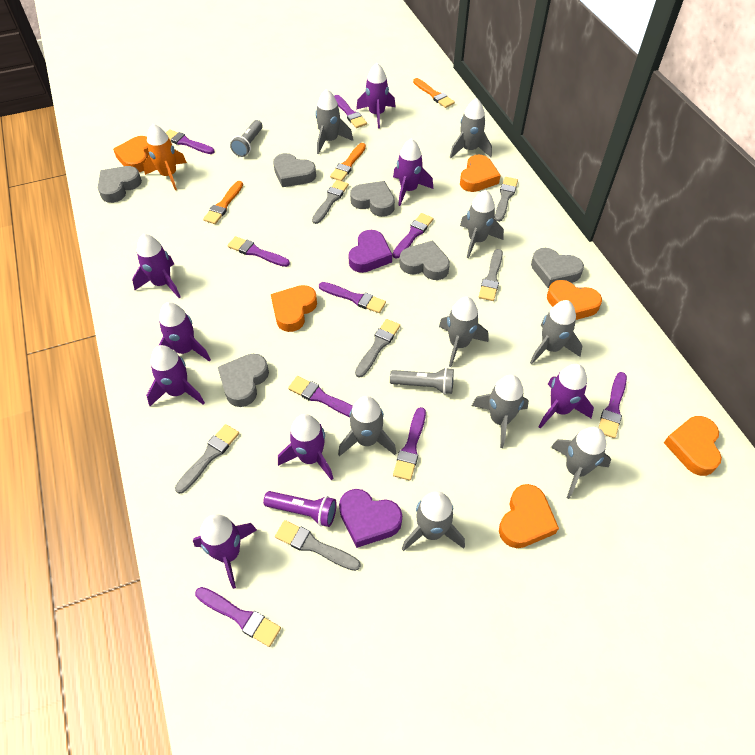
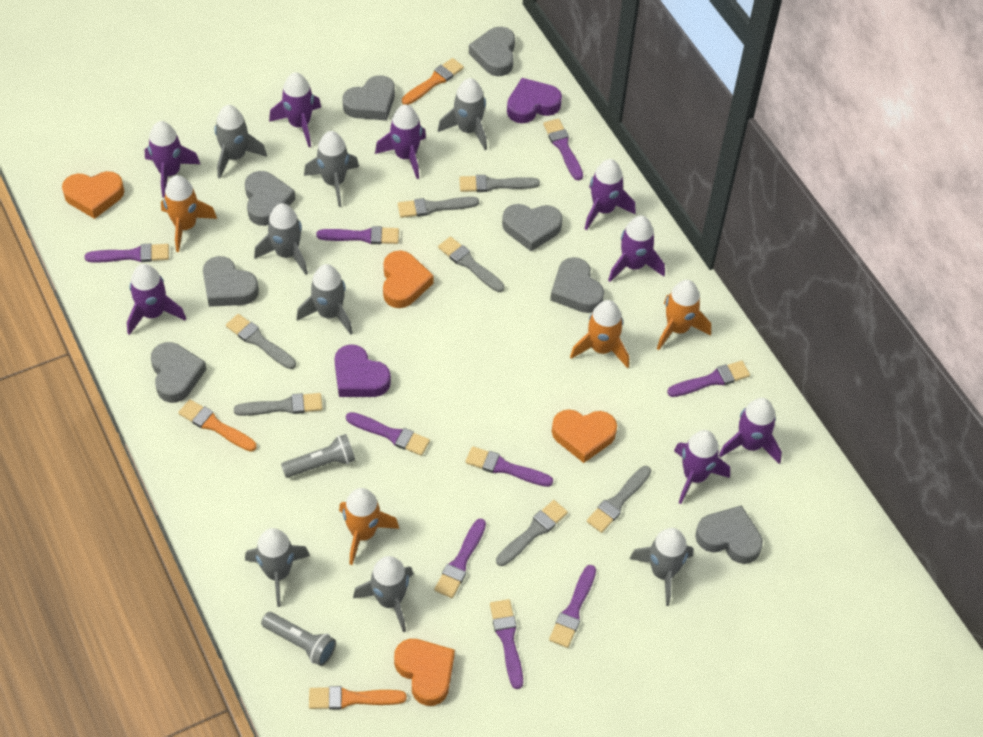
grey brush: [175,424,239,494] [275,520,361,571] [312,180,349,224] [355,319,400,377] [479,249,503,301] [495,177,518,222] = 6 -> [226,314,296,369] [234,393,323,416] [398,197,479,218] [438,237,505,292] [459,175,540,192] [496,500,568,566] [587,466,651,533] = 7
grey heart: [98,166,142,203] [218,354,269,407] [273,153,316,187] [350,181,395,217] [399,240,450,280] [531,248,584,288] = 6 -> [151,342,207,403] [203,256,259,307] [245,171,295,226] [342,75,395,121] [469,27,515,76] [502,204,563,251] [550,257,604,313] [695,505,763,564] = 8
grey rocket: [315,89,353,154] [338,396,396,457] [402,491,465,551] [439,296,488,367] [450,98,492,158] [460,190,504,258] [472,375,529,448] [530,300,583,364] [551,427,611,499] = 9 -> [214,105,267,179] [245,528,310,607] [254,203,308,275] [296,264,353,335] [304,131,359,207] [353,556,413,632] [438,78,487,150] [629,528,693,606] = 8
orange heart: [113,136,149,172] [271,285,317,332] [460,155,501,192] [499,484,559,548] [547,280,602,320] [664,416,722,476] = 6 -> [62,171,124,219] [383,250,434,308] [394,639,455,706] [552,410,617,463] = 4
orange rocket: [143,124,187,190] = 1 -> [161,175,217,252] [339,488,399,565] [570,300,629,368] [657,280,711,350] = 4
purple flashlight: [263,491,337,527] = 1 -> none = 0

